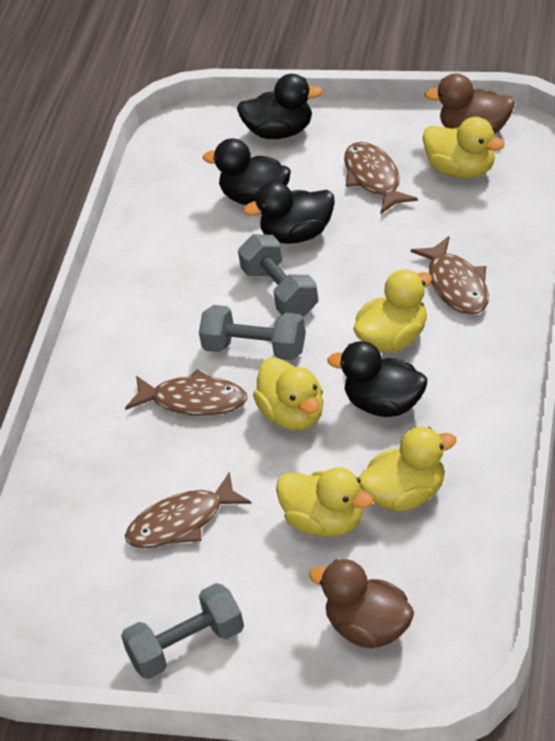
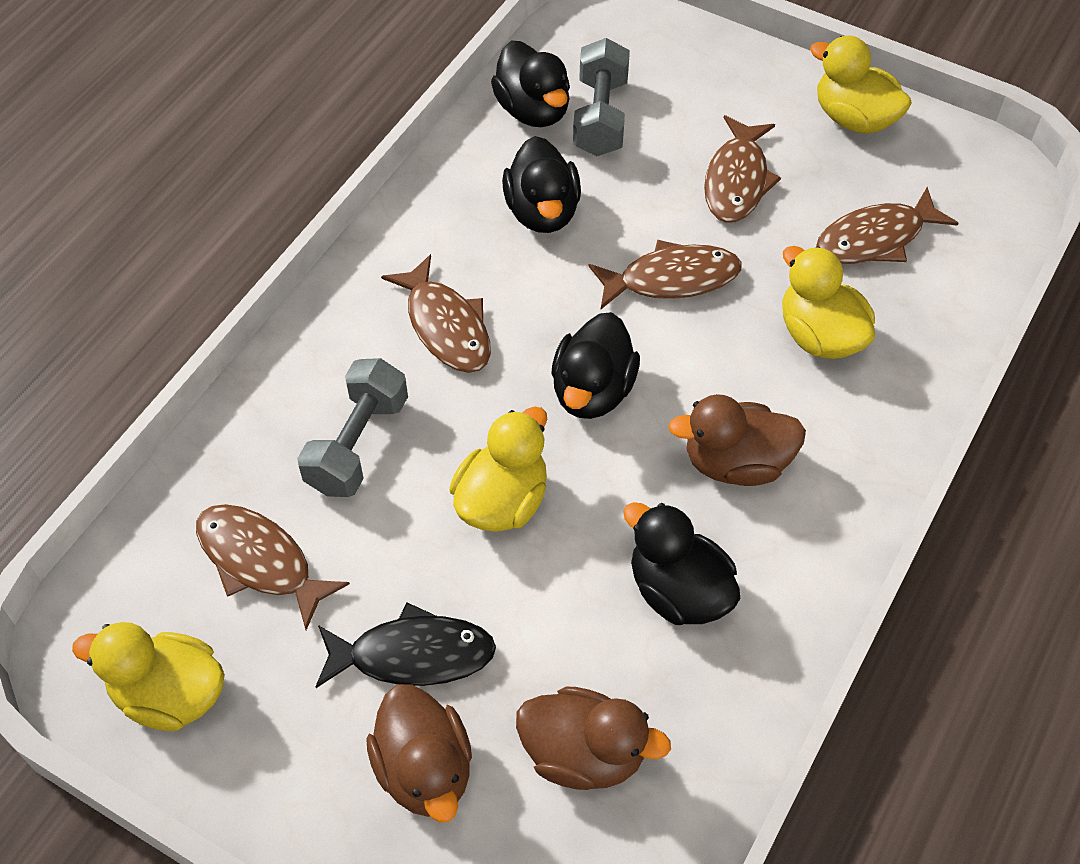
black fish: none = 0 -> [315,603,496,688] = 1
brown duck: [309,559,414,648] [425,73,515,134] = 2 -> [366,684,472,823] [516,686,671,790] [668,394,806,486] = 3
brown fish: [125,370,247,416] [125,472,252,548] [344,142,418,214] [411,236,489,315] = 4 -> [196,504,350,630] [381,254,491,373] [589,240,742,309] [704,115,781,223] [816,187,959,264] = 5
grey dumbbell: [121,583,244,679] [199,305,306,361] [238,234,319,317] = 3 -> [297,358,408,497] [573,38,630,156] = 2
yellow duck: [253,357,323,430] [276,468,374,537] [354,269,432,352] [358,427,457,511] [422,117,505,179] = 5 -> [72,622,225,731] [449,406,547,532] [782,246,875,359] [810,35,912,134] = 4

